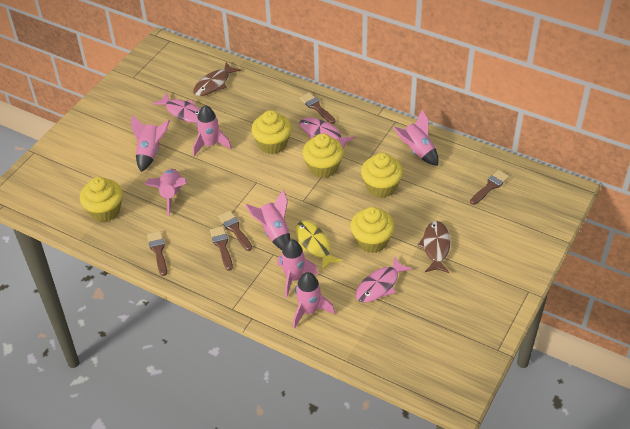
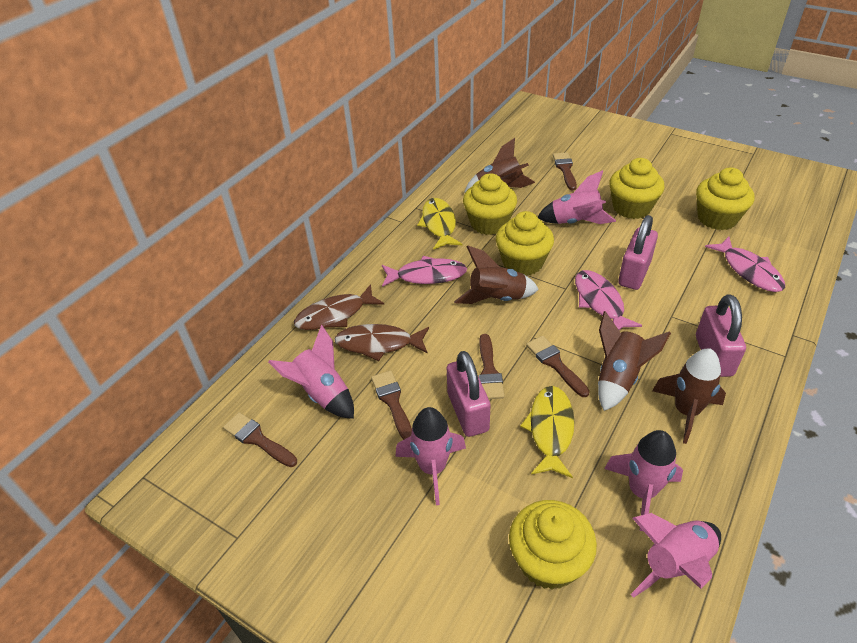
brown rocket: none = 0 -> [454,246,539,304] [464,138,535,193] [598,311,671,411] [652,349,726,444] = 4
pink padlock: none = 0 -> [447,351,491,437] [618,215,658,290] [696,294,746,377] = 3
pink rocket: [131,115,170,172] [144,169,187,216] [193,105,232,156] [245,190,290,250] [277,239,318,298] [293,272,335,329] [393,110,439,166] = 7 -> [268,325,354,419] [395,407,466,505] [538,170,616,224] [604,430,683,531] [631,513,721,598] = 5
yellow fish: [296,221,343,270] = 1 -> [417,198,462,250] [520,386,575,478] = 2

